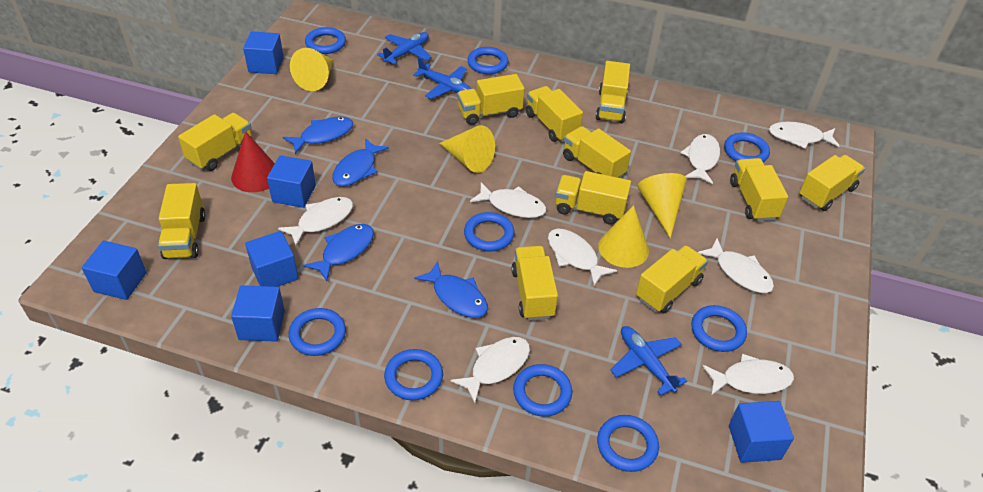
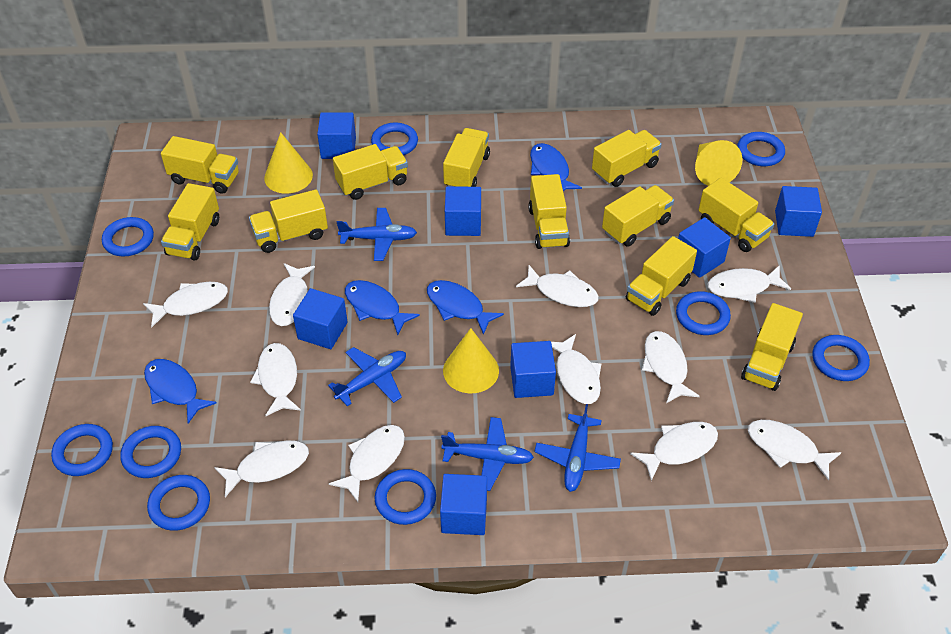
blue cube: [82,241,147,300] [231,285,285,342] [243,31,284,74] [245,231,298,287] [267,155,316,208] [729,401,794,463] = 6 -> [293,288,348,349] [317,112,356,159] [440,474,487,535] [445,186,481,236] [510,341,556,398] [678,217,731,278] [775,186,822,237] = 7
blue plane: [377,32,432,65] [413,57,471,99] [610,326,687,396] = 3 -> [328,347,406,406] [337,208,417,261] [441,417,534,491] [534,404,621,492] = 4
red cone: [231,131,275,192] = 1 -> none = 0
white fish: [278,197,353,246] [450,337,530,403] [470,182,546,218] [548,229,617,286] [681,134,720,184] [698,238,774,293] [702,354,794,396] [769,122,839,149] = 8 -> [143,282,228,328] [214,440,309,497] [250,343,301,416] [269,263,315,326] [329,425,405,502] [516,265,599,307] [551,334,601,404] [630,422,718,481] [642,331,700,403] [708,265,791,303] [748,420,842,481] = 11
yellow cone: [290,48,333,91] [439,125,495,173] [598,205,649,268] [638,173,687,238] = 4 -> [264,132,313,194] [443,328,499,393] [695,140,742,186] = 3

